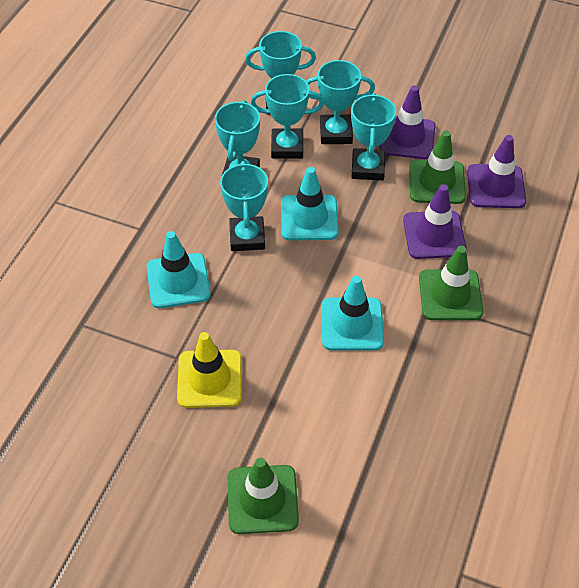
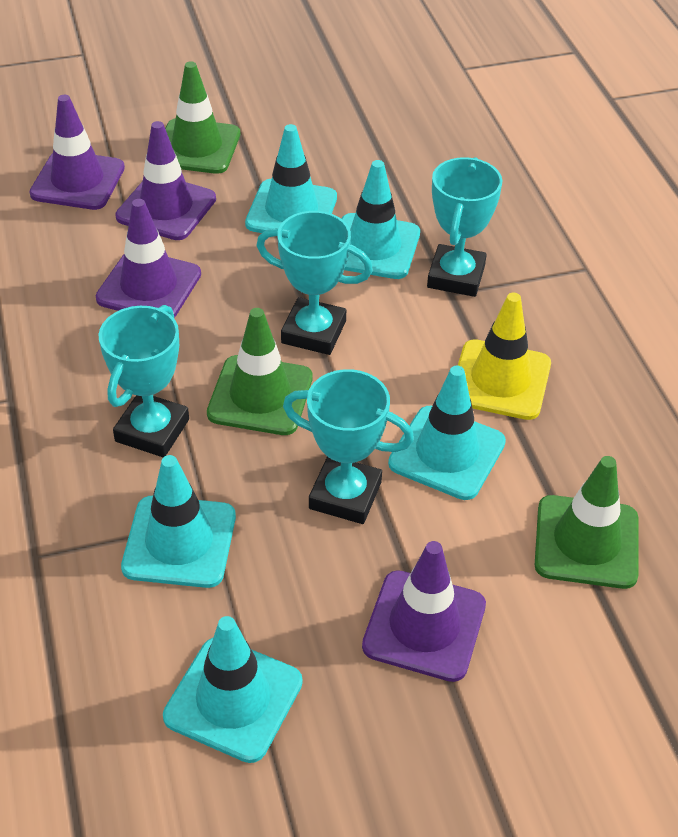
purple traffic cone: [379,85,436,159] [403,184,467,259] [467,135,526,208] = 3 -> [29,95,125,210] [95,199,201,318] [115,121,216,240] [362,541,486,682] = 4
turquoise traffic cone: [147,231,211,308] [281,167,339,240] [321,276,384,351] = 3 -> [121,455,236,588] [163,616,303,763] [245,124,337,233] [341,160,420,279] [388,365,506,500] = 5
turquoise trophy: [215,100,260,174] [220,161,268,251] [245,31,316,115] [250,74,324,159] [306,60,375,144] [351,93,396,180] = 6 -> [98,305,189,457] [256,211,373,355] [283,369,414,524] [427,157,502,297] = 4

